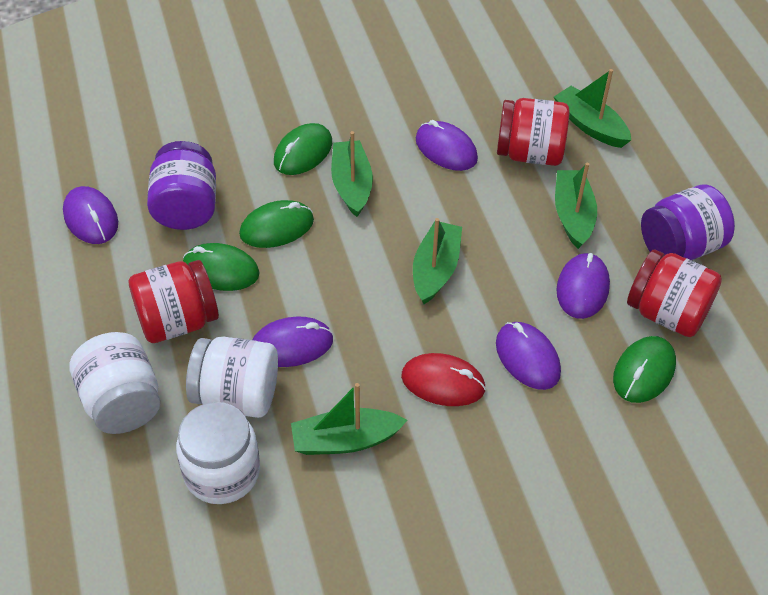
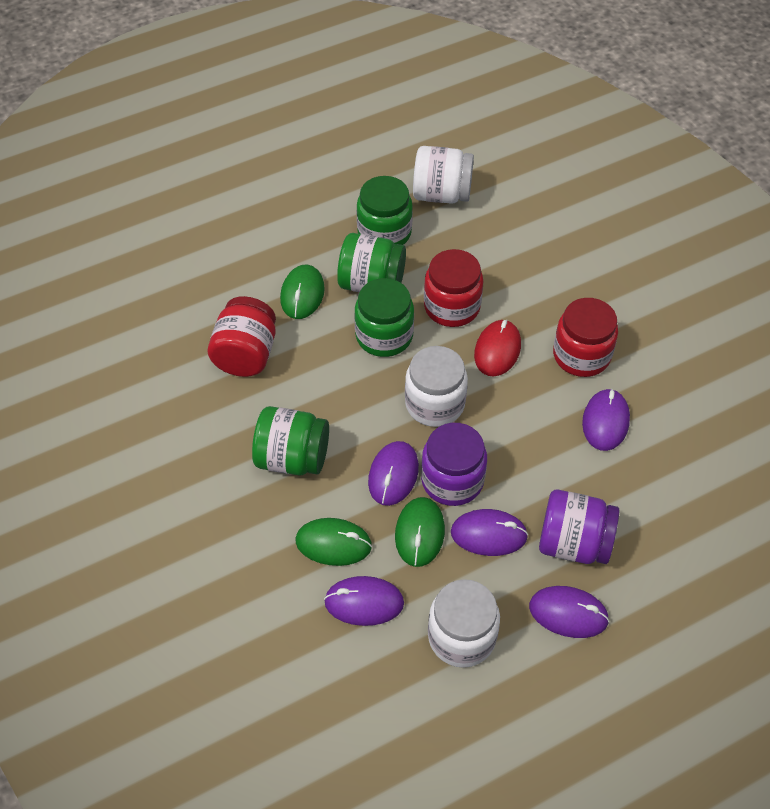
green boat: [291,383,407,455] [331,131,373,217] [413,218,462,304] [554,69,631,148] [555,163,597,249] = 5 -> none = 0
green jar: none = 0 -> [252,406,329,476] [337,233,406,292] [354,278,414,357] [357,176,413,245] = 4
green mouse: [183,243,260,291] [239,200,314,248] [274,123,332,175] [613,336,676,403] = 4 -> [280,265,325,319] [296,518,372,566] [395,497,445,567] = 3

